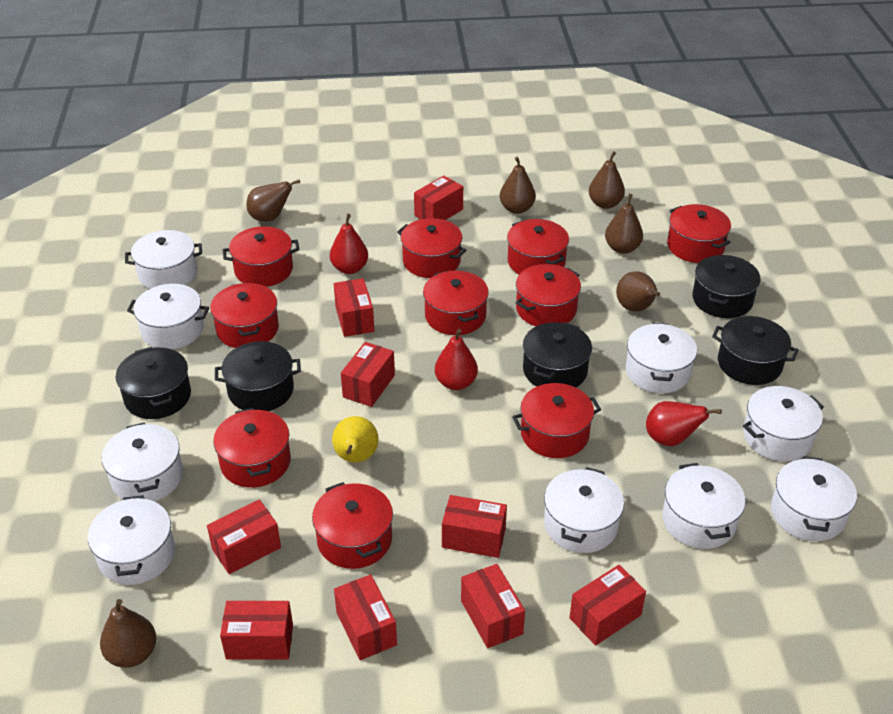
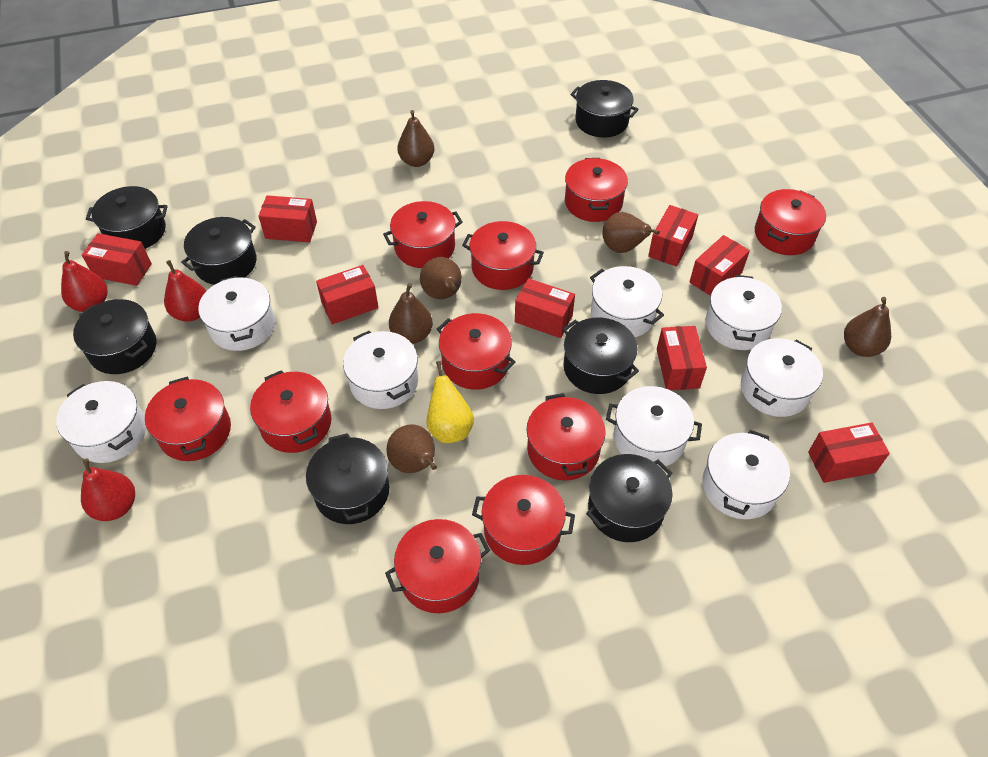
black pot: [116,347,191,419] [215,341,301,411] [523,322,592,387] [692,255,761,318] [712,316,798,385] = 5 -> [73,299,156,374] [86,186,168,249] [181,217,257,285] [306,433,389,524] [563,317,639,394] [571,80,639,138] [586,454,673,542] = 7
red box: [207,499,281,574] [220,601,293,660] [334,278,374,337] [334,574,397,660] [341,342,395,407] [414,176,463,220] [442,495,507,558] [461,564,525,648] [569,565,646,646] = 9 -> [82,233,152,286] [258,195,317,242] [316,265,379,324] [515,278,575,338] [648,205,698,267] [657,326,707,390] [689,235,750,296] [808,422,890,483] = 8
white pot: [88,495,175,585] [102,422,183,501] [125,230,202,289] [127,284,209,349] [544,467,624,553] [626,323,697,393] [662,463,745,549] [743,386,824,461] [771,456,857,542] = 9 -> [56,381,146,463] [198,276,275,351] [343,331,418,409] [590,266,664,337] [606,386,702,466] [702,430,790,519] [706,275,782,350] [741,339,823,417] = 8

